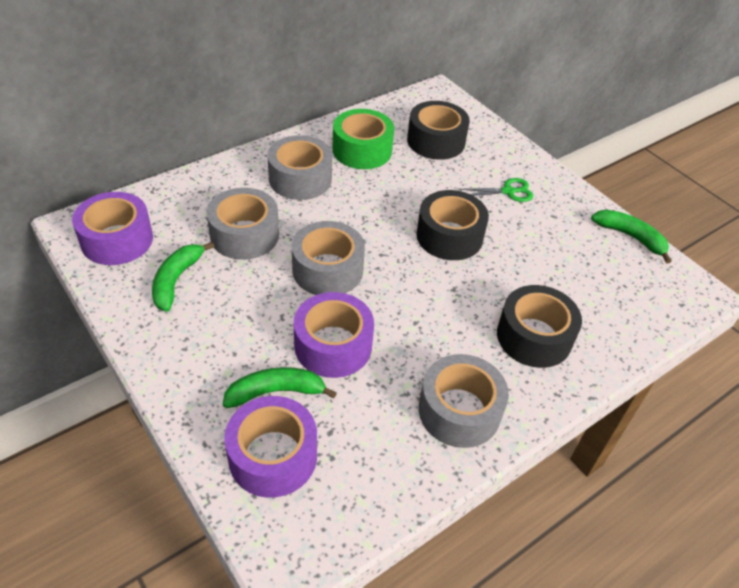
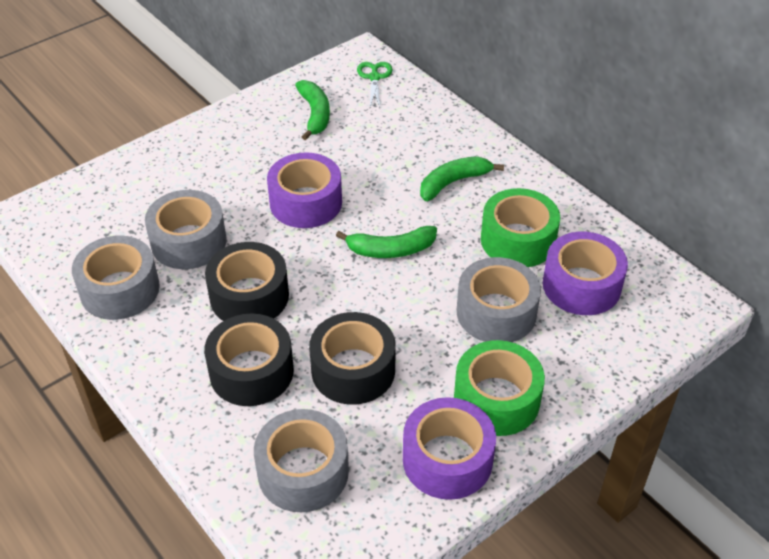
green tape: [333,109,394,169] = 1 -> [454,340,545,436] [481,188,560,267] = 2

